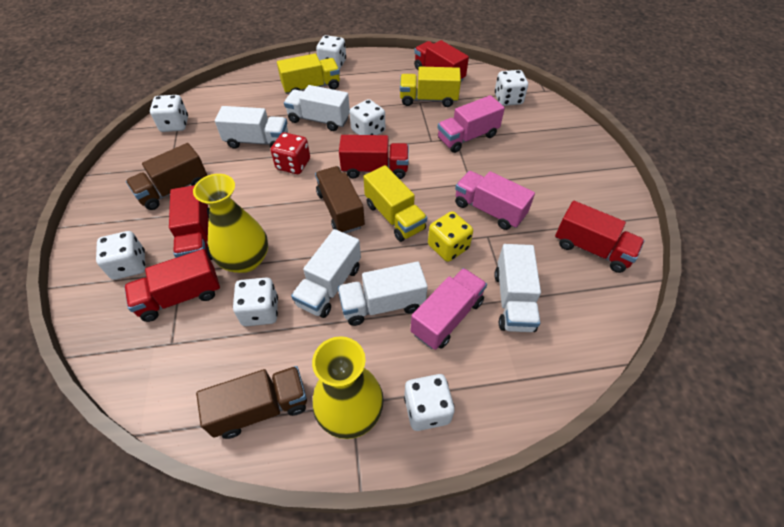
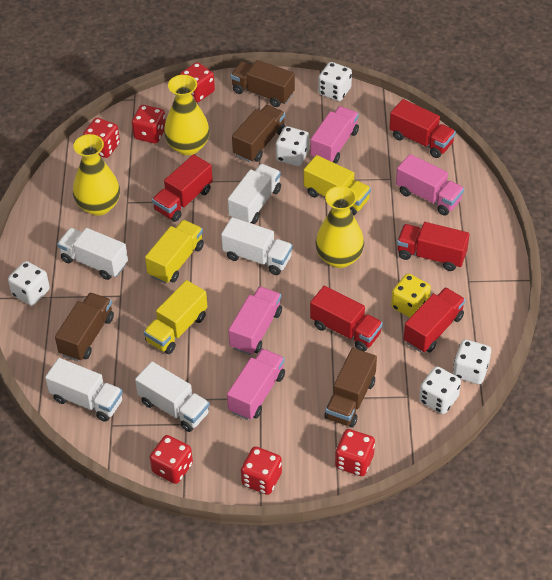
brown truck: [126,143,207,210] [196,366,307,439] [315,166,365,234] = 3 -> [55,292,114,361] [231,60,295,107] [232,105,286,162] [324,348,377,427] = 4
pink truck: [410,268,487,350] [437,95,505,153] [455,171,535,230] = 3 -> [227,348,285,420] [228,286,282,355] [310,106,359,164] [396,154,464,216] = 4
red dice: [271,132,310,174] = 1 -> [83,118,120,158] [132,105,166,144] [150,435,193,484] [180,62,215,102] [241,446,282,495] [335,429,375,476] = 6
white dice: [96,231,145,280] [150,95,188,132] [233,277,278,326] [316,35,346,69] [350,99,385,135] [404,374,455,431] [495,70,528,106] = 7 -> [8,261,50,306] [276,126,309,166] [318,62,352,101] [419,366,461,414] [453,339,491,384] = 5
yellow vase: [193,174,268,273] [312,336,384,439] = 2 -> [73,134,120,216] [164,75,210,155] [315,186,364,268] = 3

